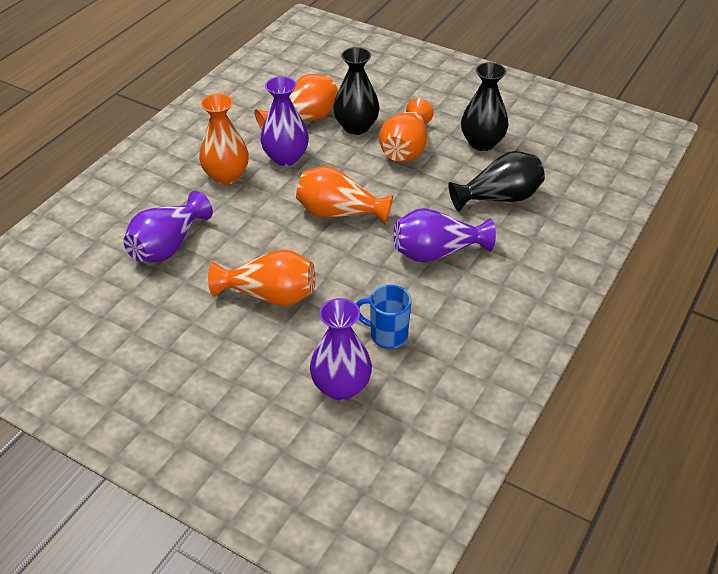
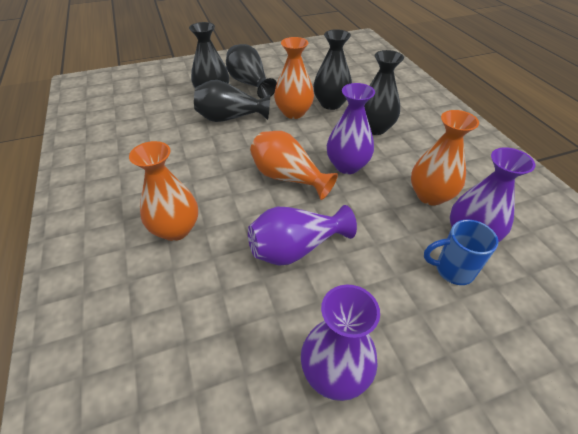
black vase: [333,47,380,135] [448,151,545,212] [461,62,508,151] = 3 -> [189,22,229,88] [194,80,270,122] [226,44,277,99] [313,29,352,110] [364,50,404,135] = 5
orange vase: [199,94,249,184] [208,249,315,306] [255,74,338,129] [296,166,394,225] [379,98,434,162] = 5 -> [129,141,198,241] [250,131,338,200] [274,37,314,119] [411,110,479,206] = 4

